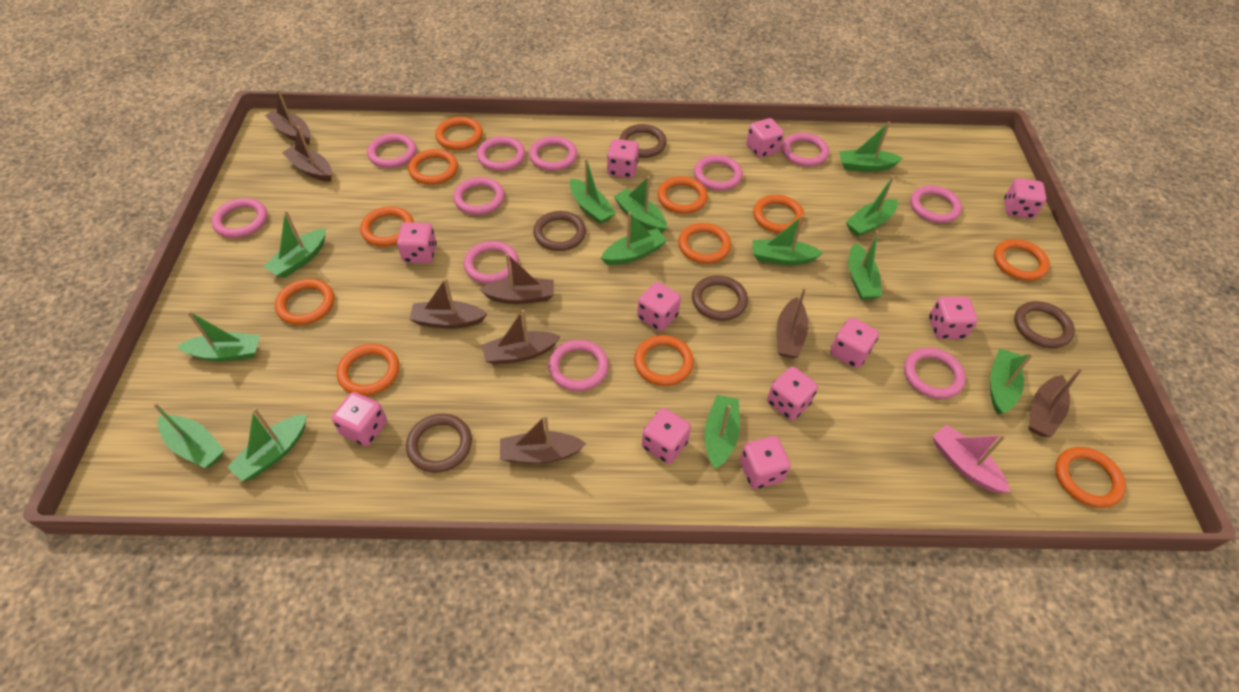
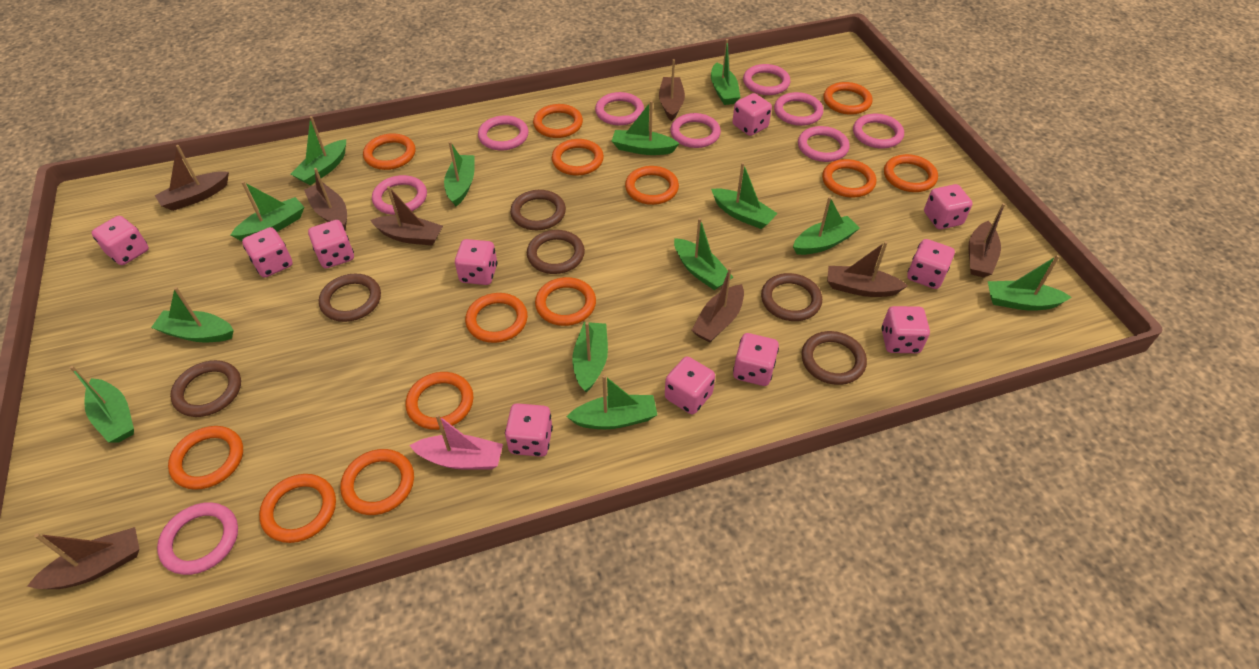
brown ring: [406,414,472,473] [533,211,586,251] [620,124,667,158] [692,275,748,321] [1014,301,1075,348] = 5 -> [170,360,241,417] [319,274,381,322] [510,190,566,230] [527,230,585,274] [761,273,822,321] [801,331,867,385] = 6
orange ring: [275,279,334,325] [337,344,399,396] [360,206,414,247] [408,149,458,185] [435,117,483,150] [634,335,694,386] [657,176,708,214] [678,223,731,264] [753,195,804,233] [994,239,1050,281] [1055,447,1126,508] = 11 -> [168,426,243,490] [259,474,336,543] [341,449,414,515] [363,133,416,170] [406,372,474,430] [465,293,528,343] [533,104,583,138] [535,277,596,326] [552,139,604,176] [625,166,679,205] [822,159,876,198] [823,82,872,115] [884,154,938,192] = 13
pink ring: [212,198,267,238] [367,133,416,168] [453,177,505,215] [464,241,519,284] [477,136,525,171] [529,136,577,171] [548,340,609,391] [694,155,743,191] [781,133,829,167] [904,347,966,399] [910,186,962,223] = 11 -> [157,502,238,575] [372,175,427,215] [478,115,529,150] [595,92,644,125] [670,113,721,148] [743,64,790,95] [774,92,823,126] [798,126,850,162] [853,114,904,148] = 9

